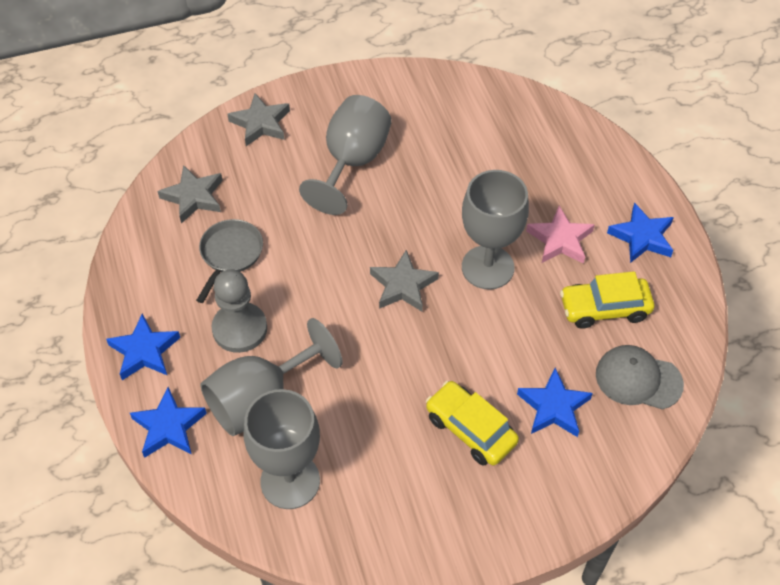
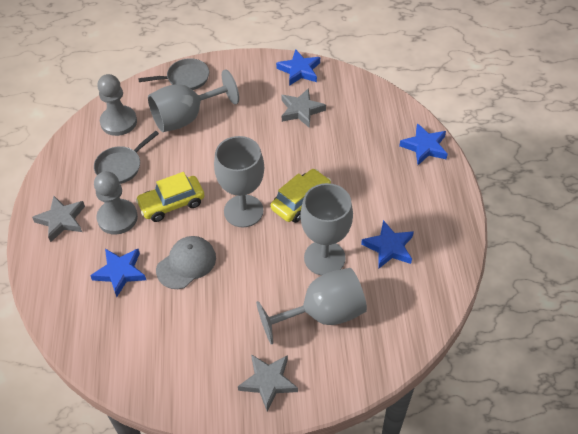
grey pan: [196,219,263,303] = 1 -> [94,131,159,184] [138,58,209,90] = 2
grey pawn: [212,269,267,353] = 1 -> [94,171,138,235] [97,74,137,136] = 2
pink star: [526,206,595,264] = 1 -> none = 0

